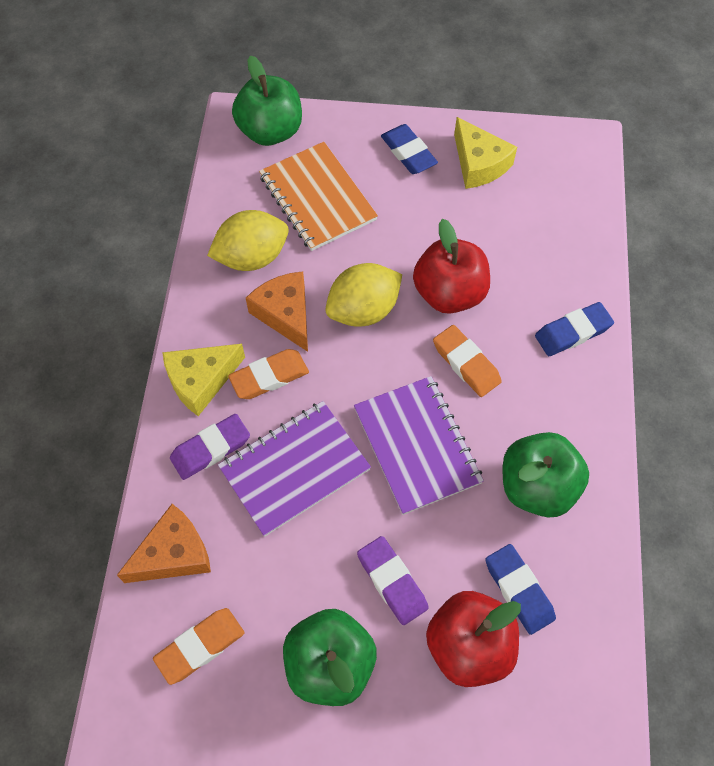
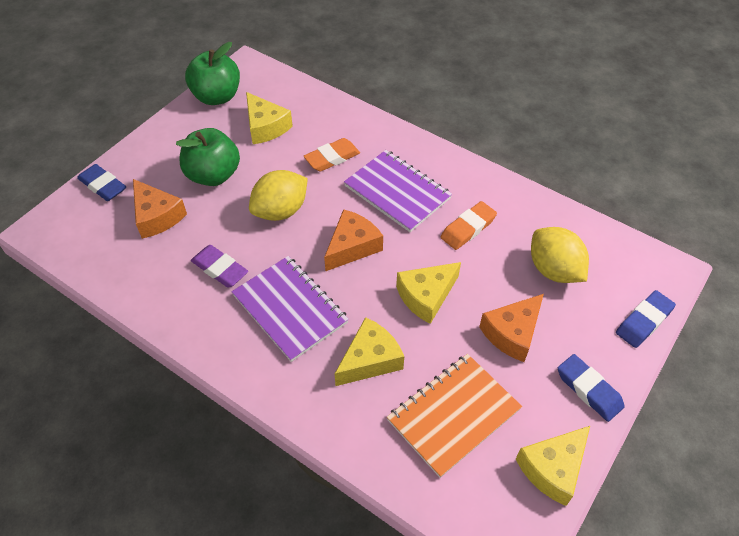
green apple: [232,55,302,146] [283,609,377,706] [503,432,589,518] = 3 -> [176,128,240,186] [185,42,240,105] = 2
orange cheese: [117,504,211,583] [246,271,308,352] = 2 -> [133,179,187,239] [324,209,383,272] [479,294,544,362] = 3
orange eraser: [153,608,244,685] [228,349,309,399] [433,325,502,397] = 3 -> [304,138,360,172] [441,201,497,250] = 2
purple eraser: [170,414,250,480] [357,536,429,625] = 2 -> [191,245,248,288] = 1
red apple: [413,219,490,314] [426,591,521,687] = 2 -> none = 0
yellow cheese: [162,344,245,416] [454,117,517,189] = 2 -> [246,92,293,144] [335,317,404,386] [396,262,461,324] [516,426,590,506] = 4

